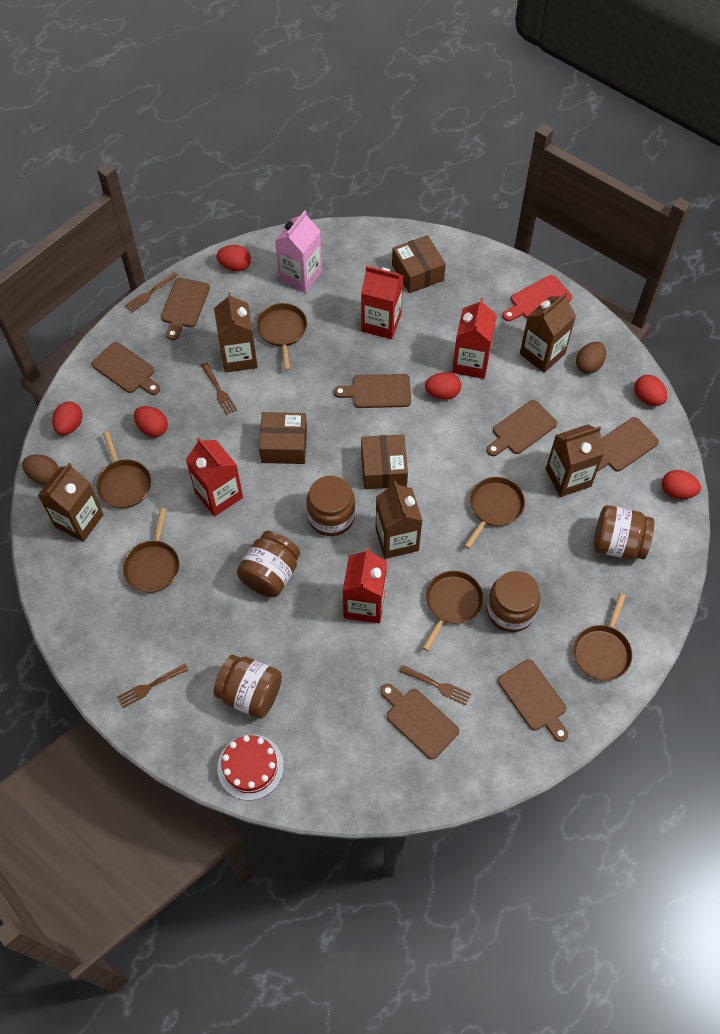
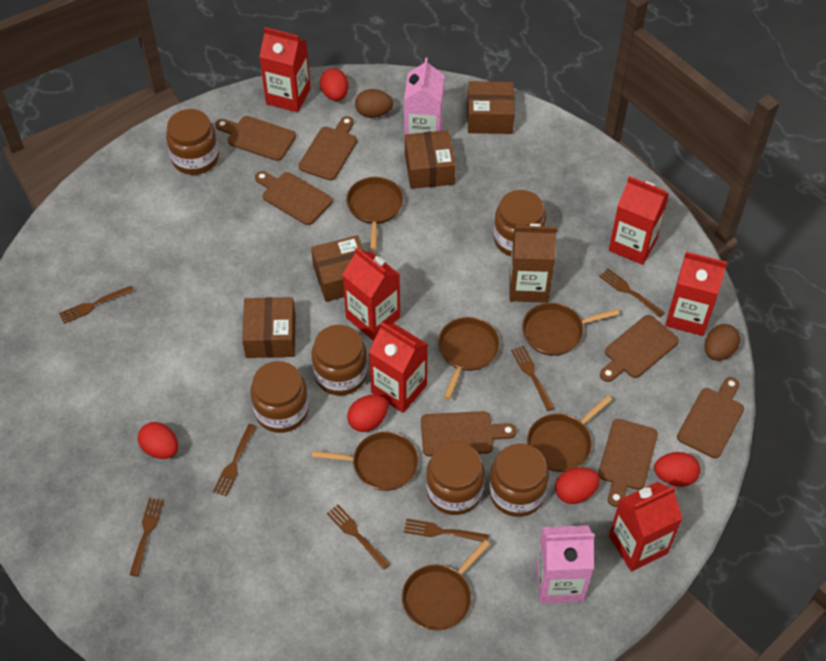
brown box: [259,412,307,464] [361,434,408,489] [392,235,446,293] = 3 -> [242,297,296,358] [311,235,364,302] [405,130,456,189] [467,81,515,134] = 4
brown carton: [38,463,104,542] [214,292,258,373] [376,481,423,559] [520,292,576,373] [546,424,604,497] = 5 -> [510,223,557,303] = 1
brown fork: [117,664,188,708] [125,272,178,313] [201,362,237,415] [399,665,471,705] = 4 -> [59,286,134,324] [130,498,164,577] [213,424,257,497] [327,505,390,570] [404,518,489,542] [511,346,555,411] [599,269,665,317] = 7
brown jar: [214,655,282,719] [237,531,300,597] [306,475,355,536] [487,571,541,632] [594,505,654,559] = 5 -> [166,109,219,175] [250,361,309,433] [312,325,367,396] [426,442,485,515] [489,443,549,517] [493,190,546,256] = 6
pink carton: [275,210,322,293] = 1 -> [404,57,445,145] [536,525,595,603] = 2
red cake: [217,734,284,800] = 1 -> none = 0
red carton: [186,437,243,516] [343,548,387,623] [361,266,403,339] [452,298,497,379] = 4 -> [259,27,311,112] [342,247,400,340] [369,322,428,413] [609,176,669,265] [609,482,683,571] [665,252,727,336] = 6
red cutting board: [503,275,572,321] = 1 -> none = 0
red egg: [52,402,83,435] [134,406,168,437] [217,245,251,272] [425,372,461,400] [634,375,667,406] [662,470,701,499] = 6 -> [138,422,178,459] [320,68,348,101] [347,395,388,432] [555,467,600,504] [654,452,700,487] = 5

